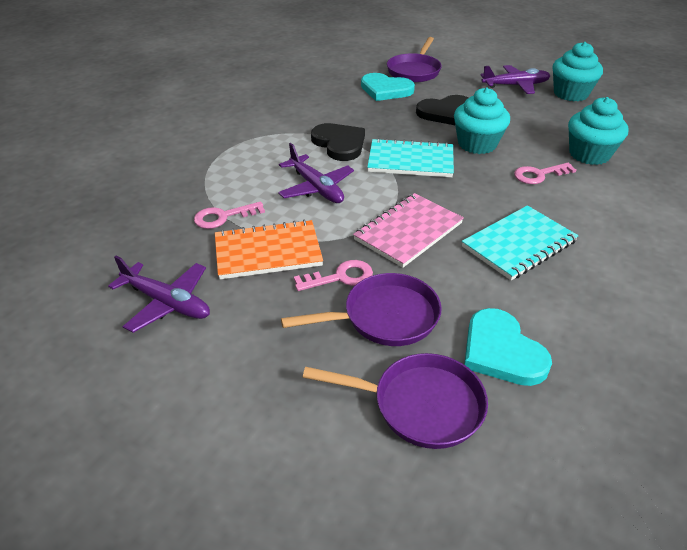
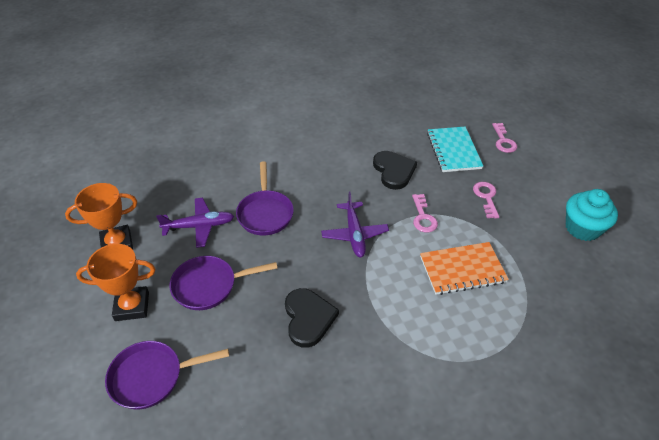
orange trophy: none = 0 -> [65,183,137,250] [76,244,155,321] = 2
pink notebook: [353,193,464,268] = 1 -> none = 0
purple plane: [108,256,210,333] [278,143,354,203] [480,65,550,94] = 3 -> [156,198,234,248] [321,192,389,257] = 2
turquoise cupcake: [454,87,510,154] [553,42,603,101] [568,97,629,165] = 3 -> [566,189,618,241] = 1
turquoise heart: [361,73,415,101] [464,308,552,386] = 2 -> none = 0
turquoise notebook: [367,138,454,177] [462,205,579,280] = 2 -> [427,127,483,172] = 1

